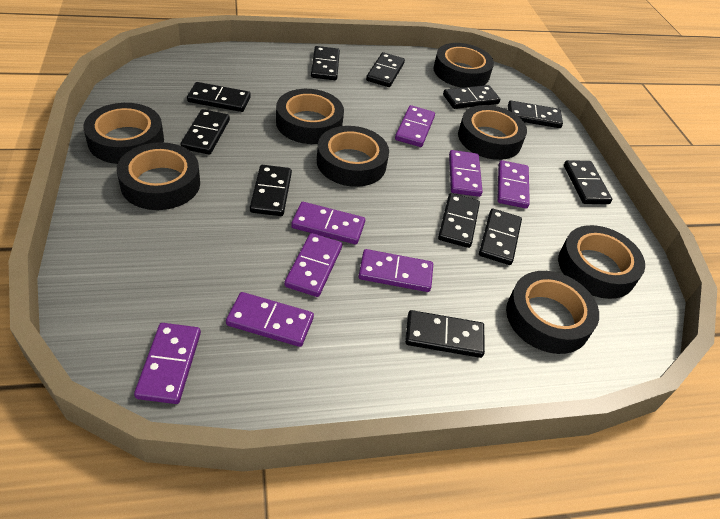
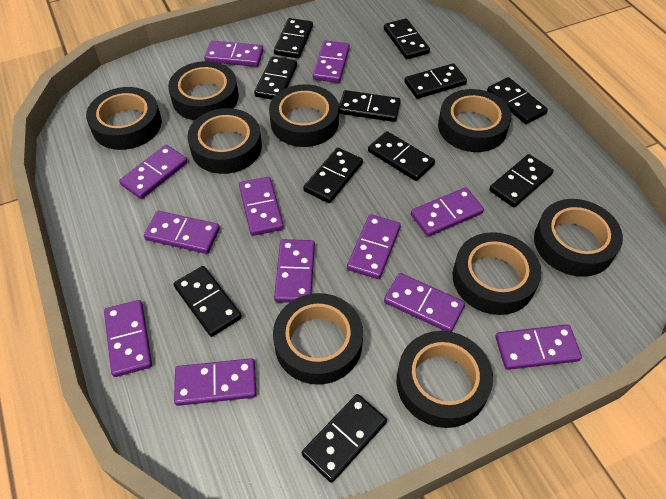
black tape: [83,103,164,164] [117,142,200,210] [276,89,344,144] [317,126,389,187] [434,43,494,88] [458,105,527,160] [506,271,599,354] [558,225,645,299] = 8 -> [86,87,162,150] [168,61,239,120] [187,108,262,174] [269,84,339,147] [273,293,363,385] [396,331,493,428] [438,89,512,152] [453,232,541,315] [534,199,623,277] = 9
purple domino: [134,323,201,404] [226,292,314,347] [284,233,342,297] [291,202,365,244] [359,249,433,292] [395,105,435,147] [449,150,483,197] [497,160,530,209] = 8 -> [104,300,152,377] [119,145,188,199] [144,211,220,254] [174,358,256,406] [204,41,264,67] [239,177,284,236] [274,239,315,303] [313,40,350,83] [347,214,401,279] [384,273,465,332] [411,187,484,237] [496,324,582,370] = 12

